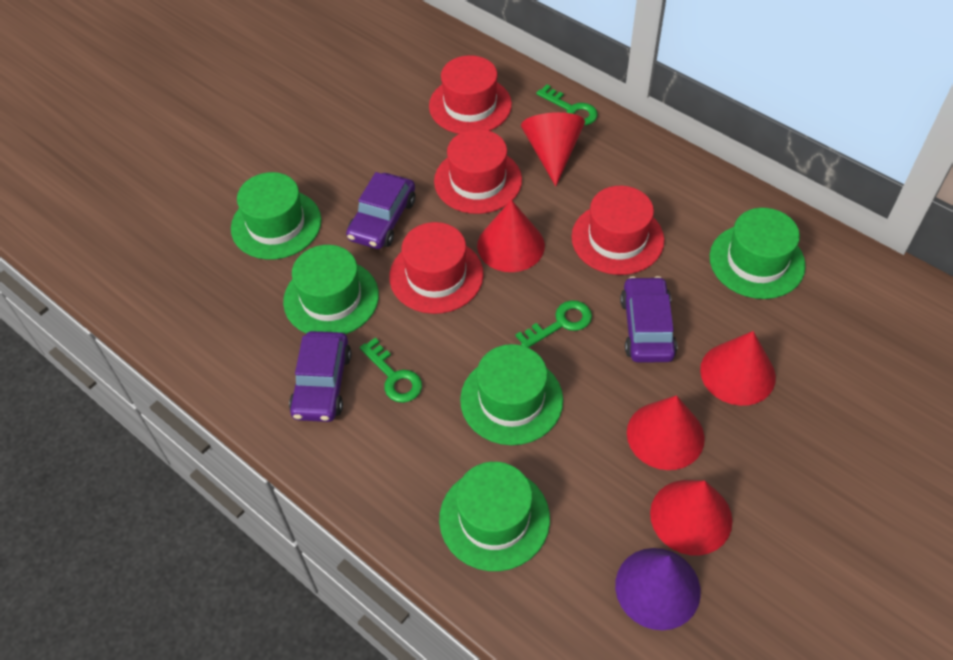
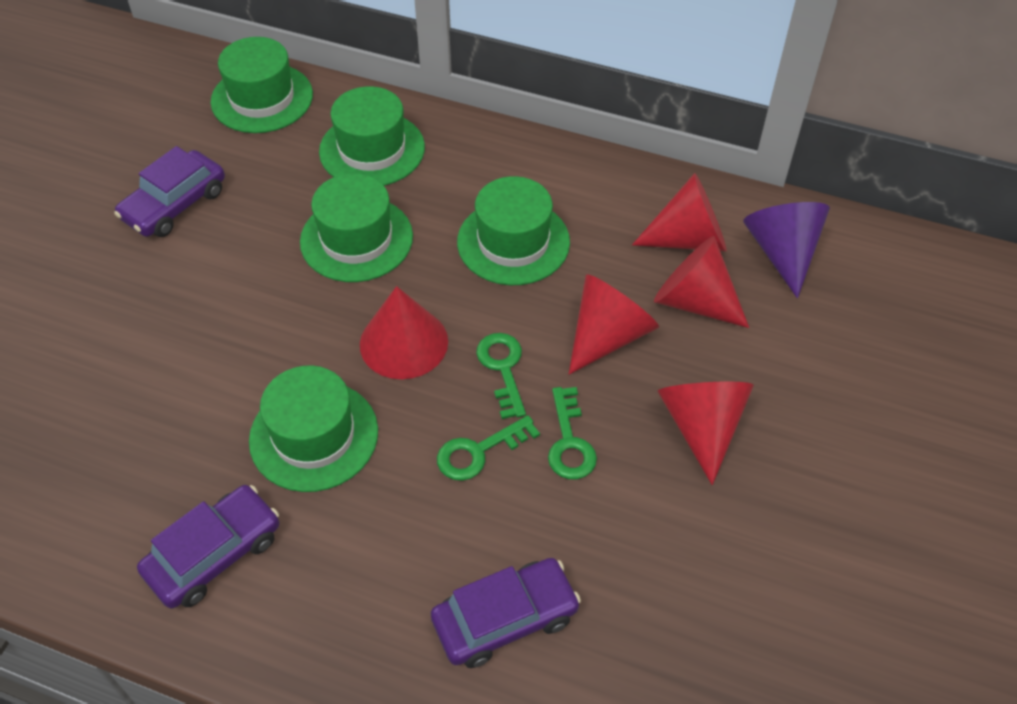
red hat: [389,222,484,314] [429,55,512,134] [434,129,522,214] [571,186,664,275] = 4 -> none = 0

